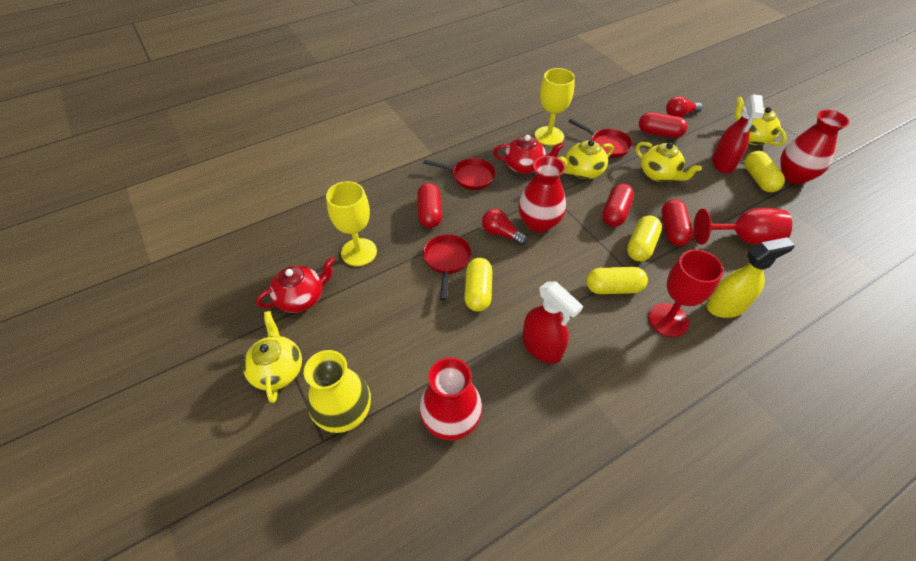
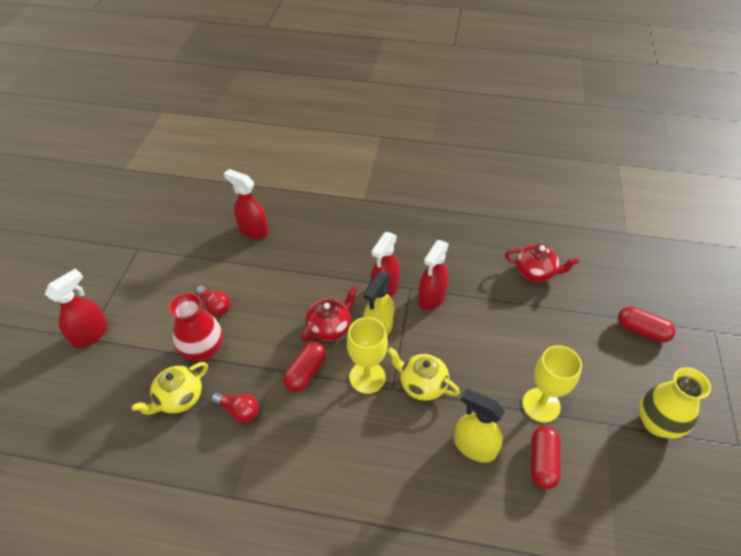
red capsule: [417,183,442,228] [602,183,634,227] [639,112,688,138] [661,199,693,246] = 4 -> [283,342,326,392] [531,426,561,489] [618,307,676,343] = 3
red goblet: [648,249,724,337] [693,208,792,245] = 2 -> none = 0
red pan: [423,158,495,190] [423,234,471,301] [568,119,632,158] = 3 -> none = 0
red spray bottle: [522,281,583,364] [712,94,764,173] = 2 -> [45,269,108,348] [224,169,269,239] [370,232,400,297] [418,240,449,310] = 4
red vase: [419,357,482,441] [518,156,566,233] [780,110,849,184] = 3 -> [169,292,223,361] = 1
yellow capsule: [464,258,492,312] [586,267,648,294] [627,215,662,261] [744,151,785,192] = 4 -> none = 0
yellow spray bottle: [707,237,795,318] = 1 -> [363,272,394,336] [454,389,505,463] = 2
yellow teapot: [243,311,302,403] [558,140,614,179] [636,142,702,182] [735,97,787,146] = 4 -> [132,362,208,415] [387,347,460,401] = 2

